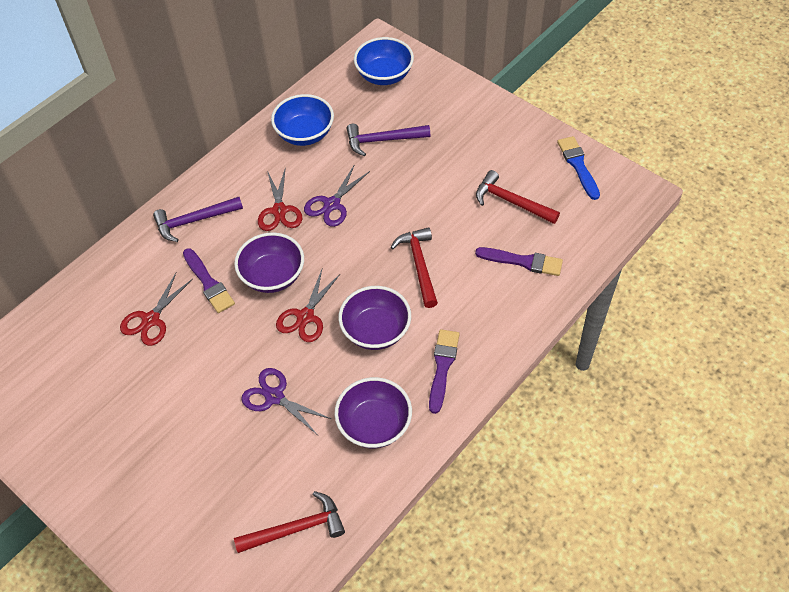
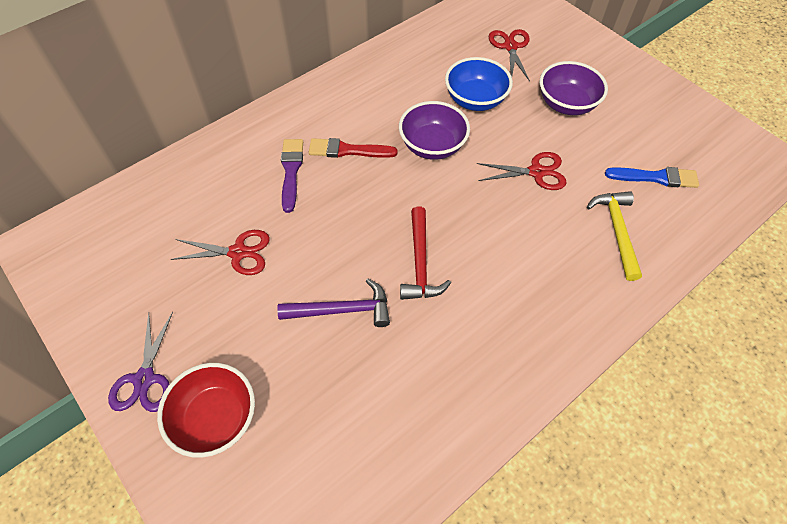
blue bowl: [271,94,334,146] [354,37,414,85] = 2 -> [445,57,513,111] = 1
purple bowl: [234,232,304,293] [334,377,412,448] [338,286,411,350] = 3 -> [399,101,470,160] [540,61,608,115] = 2
purple brush: [183,248,235,313] [429,329,459,414] [475,247,563,276] = 3 -> [281,139,303,213] = 1
purple hammer: [153,197,243,242] [347,124,430,156] = 2 -> [277,279,390,327] = 1
purple scissors: [241,368,331,434] [304,164,370,227] = 2 -> [108,312,173,412] = 1
red bowl: none = 0 -> [157,363,255,458] = 1
red brush: none = 0 -> [309,138,398,158] = 1
red hammer: [234,491,345,553] [390,227,438,308] [476,170,560,224] = 3 -> [400,207,451,300] = 1
yellow hammer: none = 0 -> [587,191,642,281] = 1

